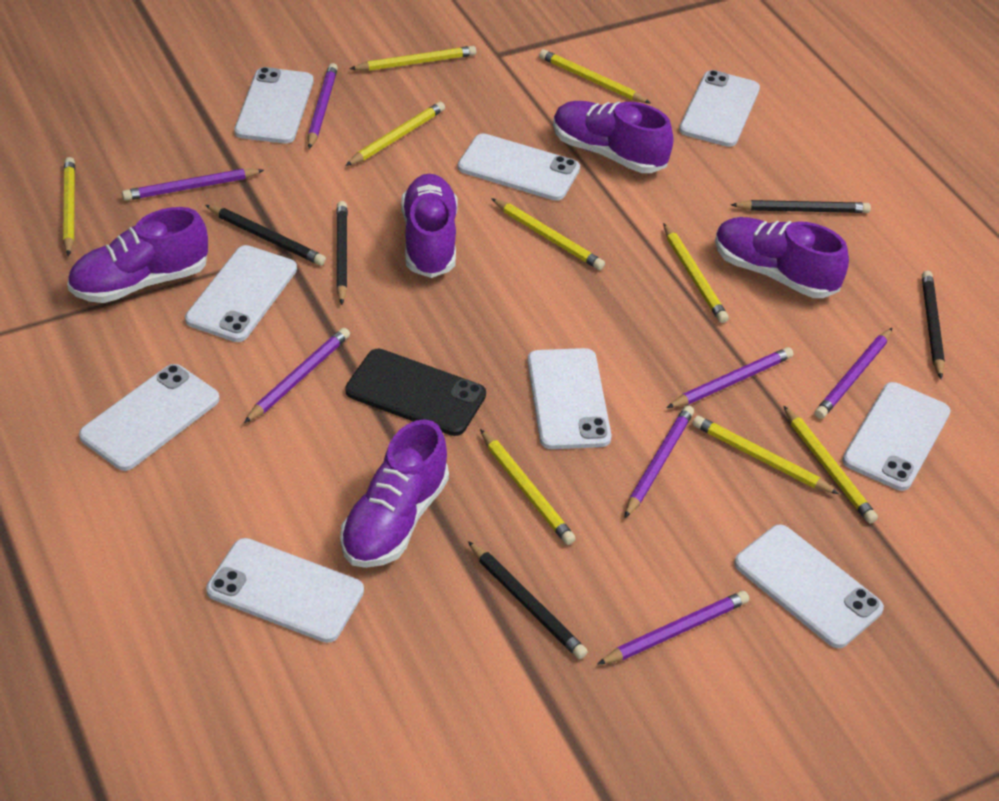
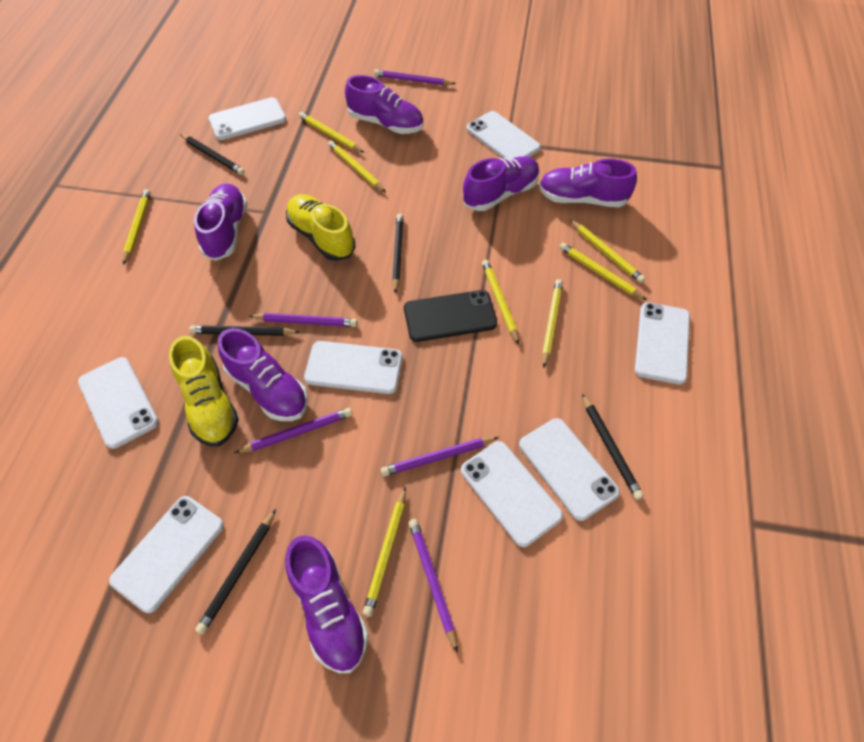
purple pencil: [122,169,264,201] [244,328,350,423] [308,63,338,149] [597,591,749,665] [624,405,694,518] [667,347,793,408] [815,328,892,419] = 7 -> [235,408,352,453] [249,313,357,327] [374,69,456,85] [381,437,499,476] [408,519,458,653] = 5
purple shoe: [67,207,208,303] [340,419,449,568] [401,174,458,278] [553,101,674,173] [715,217,849,298] = 5 -> [194,184,247,261] [218,328,308,421] [285,535,369,673] [345,75,424,134] [463,156,540,211] [539,159,637,207] = 6
white phone: [79,364,219,471] [185,245,297,342] [206,538,364,643] [234,67,313,143] [458,133,580,201] [528,348,611,449] [679,70,760,147] [734,524,884,648] [842,382,951,491] = 9 -> [78,357,159,449] [109,496,224,613] [208,97,286,140] [304,341,403,394] [461,441,563,547] [466,111,541,159] [519,418,620,521] [635,302,690,385] = 8
yellow pencil: [63,157,75,256] [345,102,445,166] [349,46,476,71] [480,429,576,545] [491,198,605,270] [539,49,651,104] [663,223,729,323] [693,416,839,494] [784,406,878,524] = 9 -> [123,189,151,265] [298,112,364,153] [328,140,386,192] [363,487,406,616] [482,260,519,344] [542,279,563,368] [559,243,647,300] [570,220,645,283] = 8
yellow shoe: none = 0 -> [169,336,239,446] [286,194,355,261] = 2

